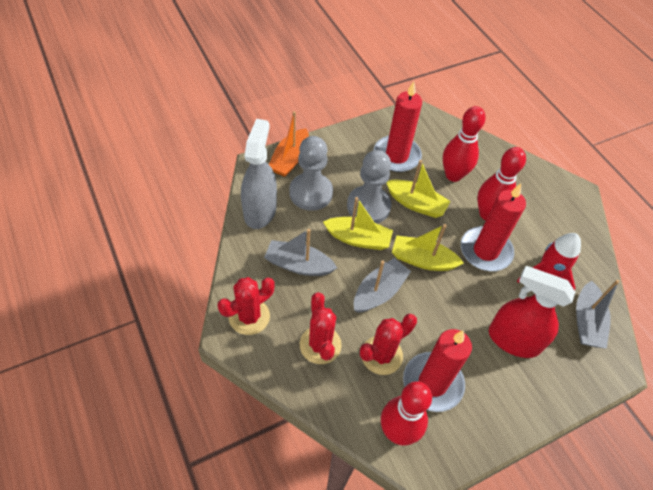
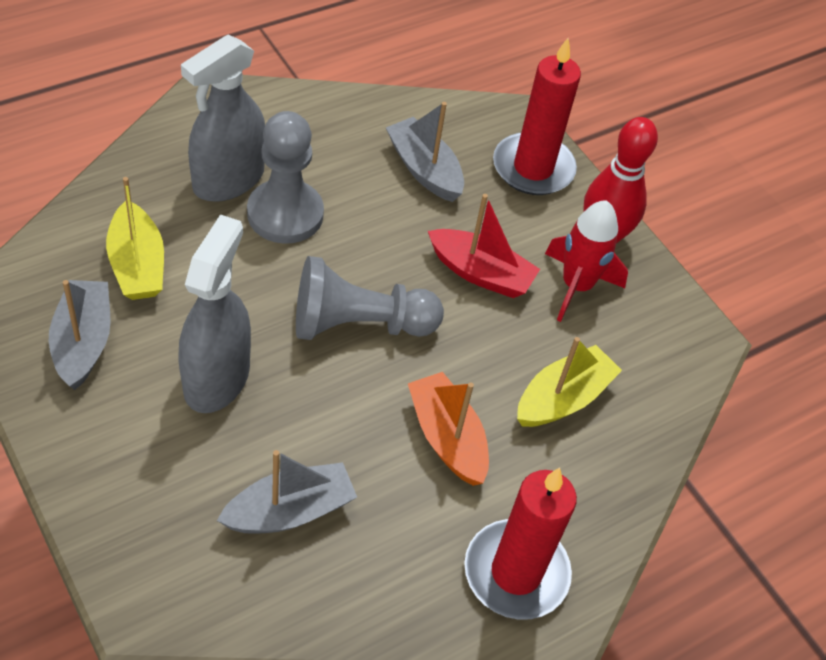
grey spray bottle: [241,119,277,229] = 1 -> [178,214,251,413] [181,34,265,202] = 2
red boat: none = 0 -> [428,194,540,298] = 1
red bowling pin: [381,381,432,446] [443,106,486,182] [477,147,526,220] = 3 -> [583,117,658,244] = 1
red cactus: [218,277,275,335] [300,292,342,364] [360,314,417,375] = 3 -> none = 0
red candle: [373,82,422,172] [403,329,472,412] [461,184,526,271] = 3 -> [464,468,577,620] [493,38,581,195] = 2
red spray bottle: [489,266,575,358] = 1 -> none = 0
yellow boat: [323,197,393,250] [386,160,451,218] [392,224,464,271] = 3 -> [106,177,164,300] [517,337,622,427] = 2

